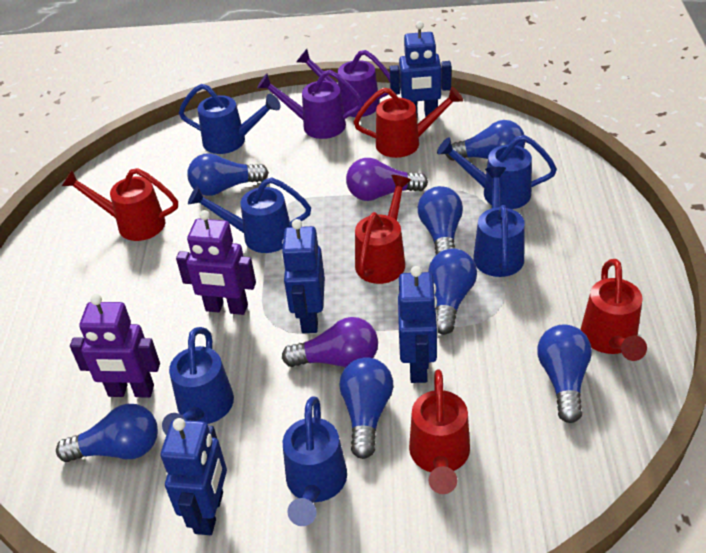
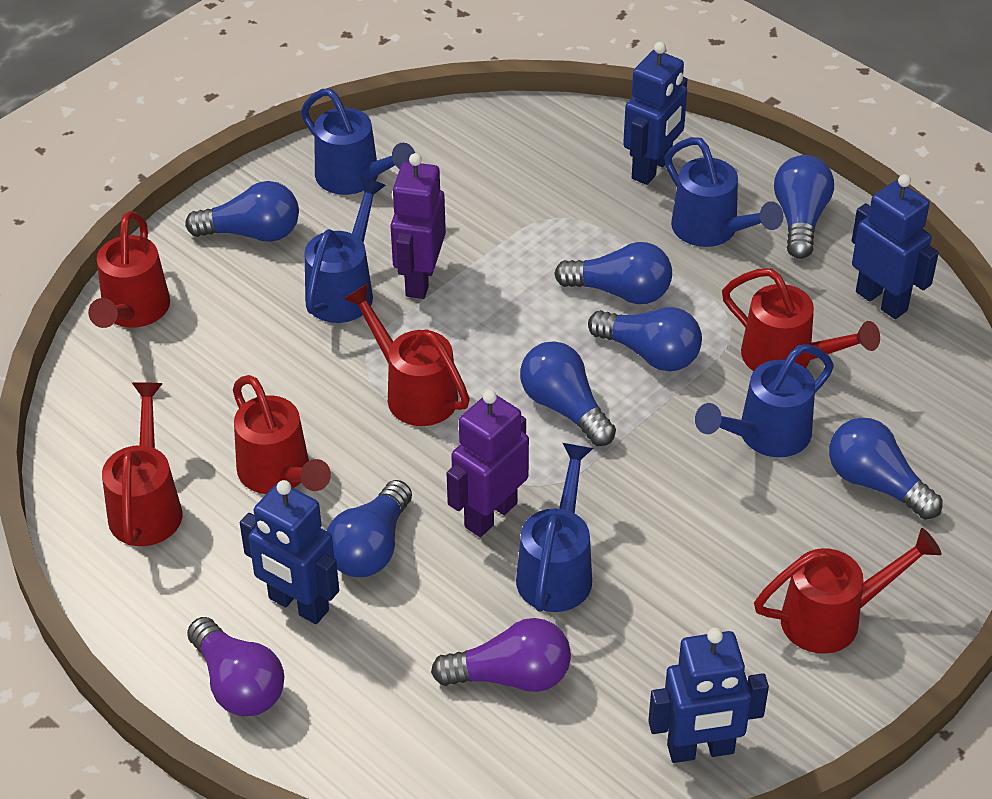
blue watering can: [162,327,234,435] [179,84,281,154] [188,177,311,253] [283,397,347,526] [437,135,557,209] [473,167,525,277] = 6 -> [301,88,415,195] [305,177,386,323] [516,443,593,612] [664,137,783,247] [695,344,834,457] = 5
purple watering can: [257,70,363,139] [296,49,390,117] = 2 -> none = 0
red watering can: [62,168,178,241] [354,86,463,158] [355,175,411,284] [409,370,470,494] [581,259,647,361] = 5 -> [88,211,170,328] [102,382,182,546] [233,375,331,494] [343,283,470,426] [722,268,880,371] [754,528,942,654] = 6

